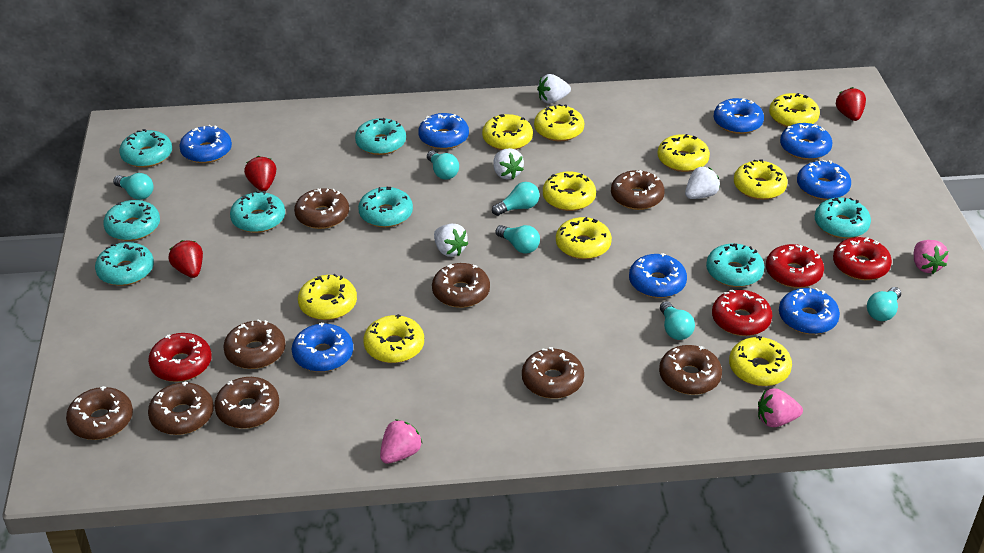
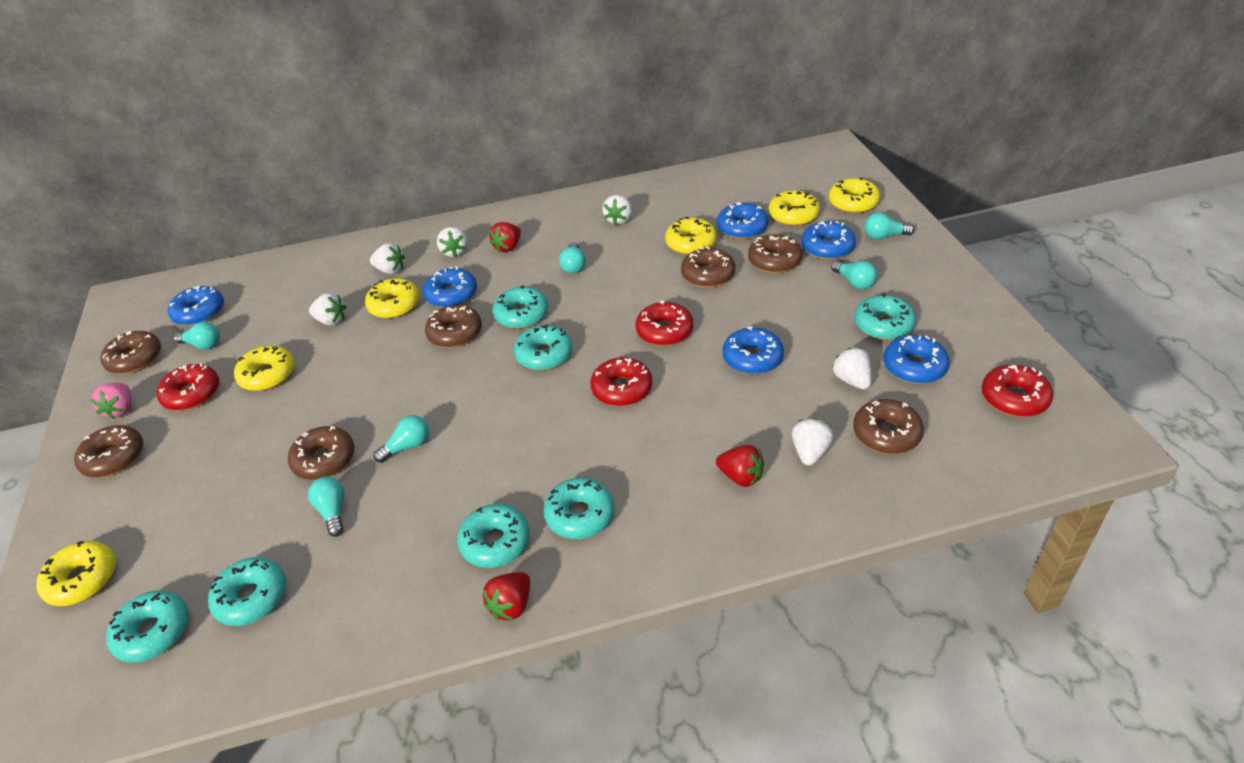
blue donut: [179,125,232,163] [292,322,353,372] [418,113,469,149] [629,253,687,298] [714,98,764,134] [779,288,840,334] [780,123,832,160] [797,160,851,200] = 8 -> [168,286,224,326] [423,266,477,308] [717,202,768,239] [723,326,784,374] [801,221,856,260] [884,335,950,384] = 6
brown donut: [66,386,133,440] [148,382,214,435] [214,377,279,429] [223,319,286,369] [294,188,349,229] [432,263,490,308] [522,347,584,399] [611,170,665,210] [659,345,722,395] = 9 -> [74,425,143,478] [100,331,161,374] [288,426,354,480] [425,305,482,348] [681,246,735,288] [748,234,803,273] [853,399,924,454] = 7
pink strawberry: [380,419,423,464] [758,388,803,427] [914,240,948,274] = 3 -> [90,383,132,419] = 1
turquoise donut: [95,242,154,286] [103,200,160,241] [119,129,172,168] [230,191,285,233] [355,118,406,155] [358,187,413,228] [706,243,764,287] [815,197,871,239] = 8 -> [106,590,189,663] [208,557,286,626] [457,504,530,568] [493,285,548,329] [514,325,573,370] [543,478,615,539] [854,294,916,340] = 7
white strawberry: [434,224,468,257] [493,148,524,179] [537,74,571,104] [685,166,720,199] = 4 -> [309,293,347,326] [370,243,405,274] [437,227,468,257] [602,195,632,225] [792,418,834,466] [832,348,872,390] = 6
yellow donut: [298,274,357,320] [363,314,424,363] [482,114,533,150] [534,104,584,141] [543,171,596,211] [556,217,612,259] [657,134,710,172] [729,336,792,386] [734,159,788,200] [769,93,820,127] = 10 -> [36,541,116,606] [234,345,295,391] [365,278,420,319] [665,216,717,255] [769,190,820,226] [829,177,880,213] = 6

